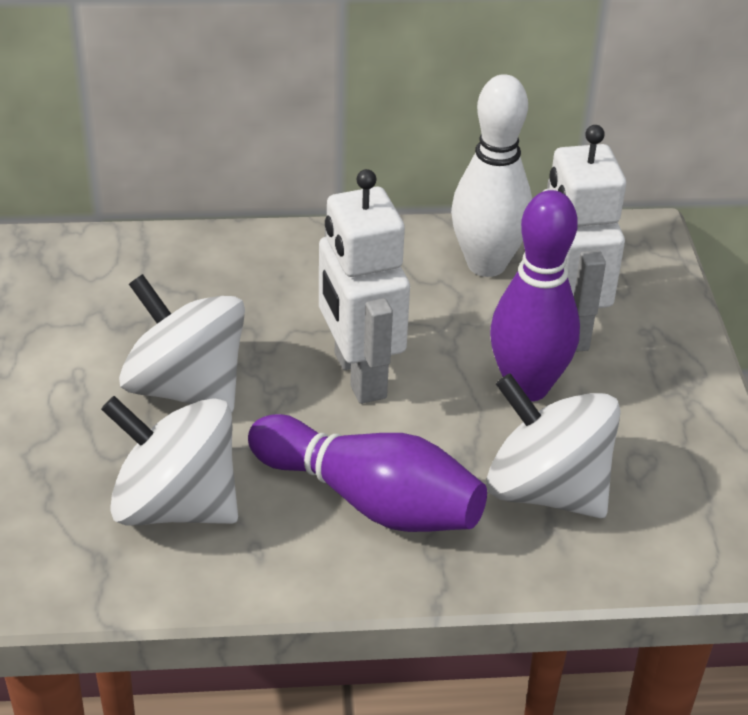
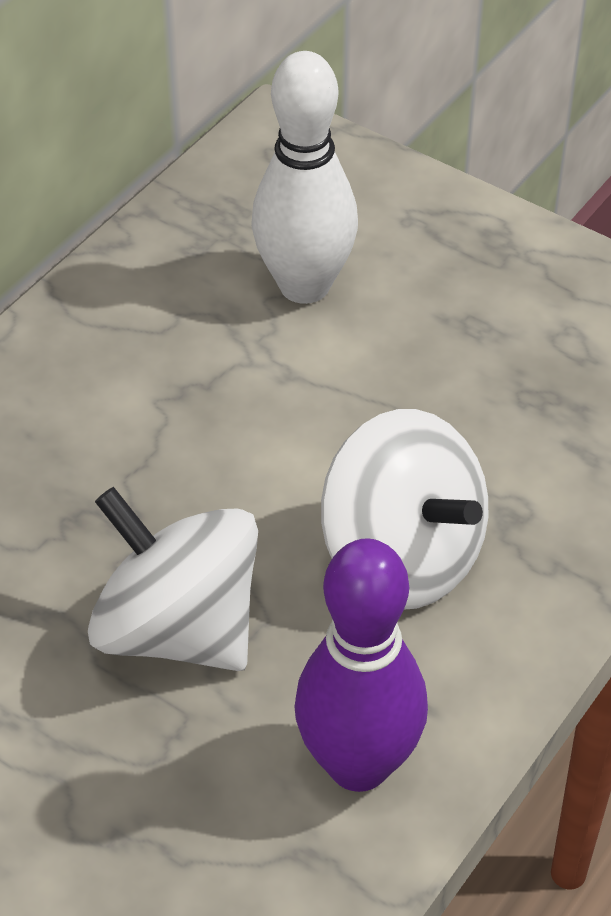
purple bowling pin: [248,414,487,532] [490,190,580,402] = 2 -> [294,538,428,792] = 1
white robot: [319,169,410,404] [542,125,626,352] = 2 -> none = 0
white spinning top: [101,396,238,526] [119,274,245,413] [486,373,621,518] = 3 -> [88,487,258,671] [321,409,488,609] = 2

